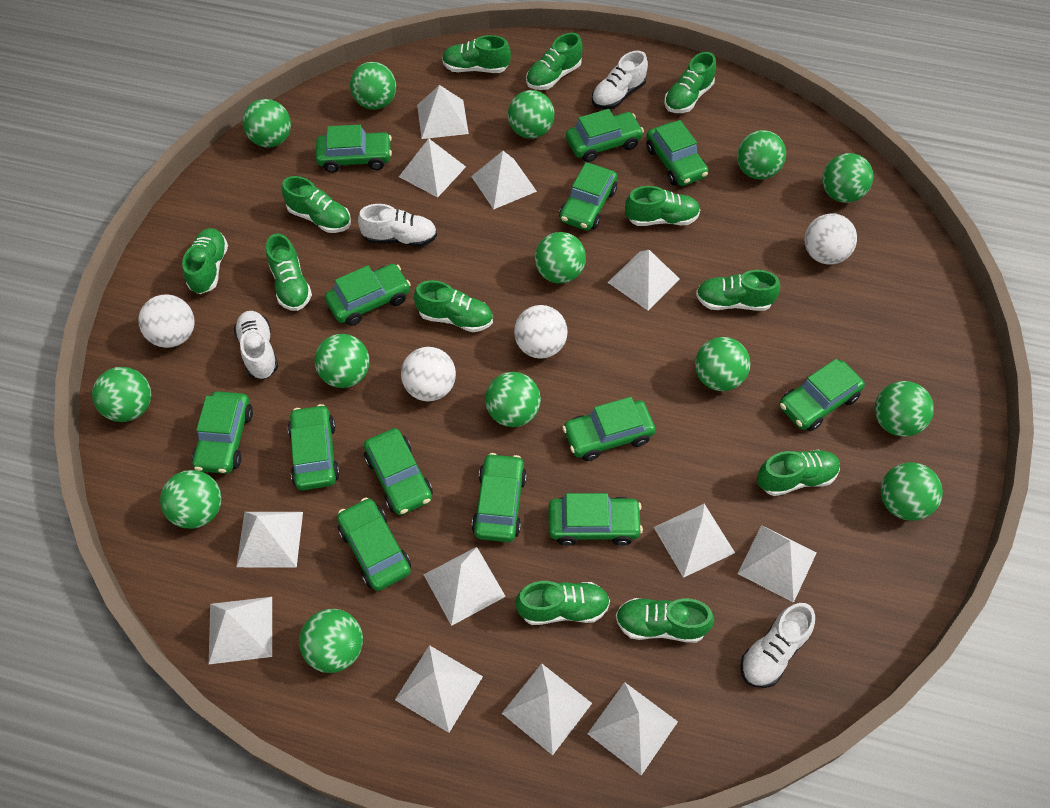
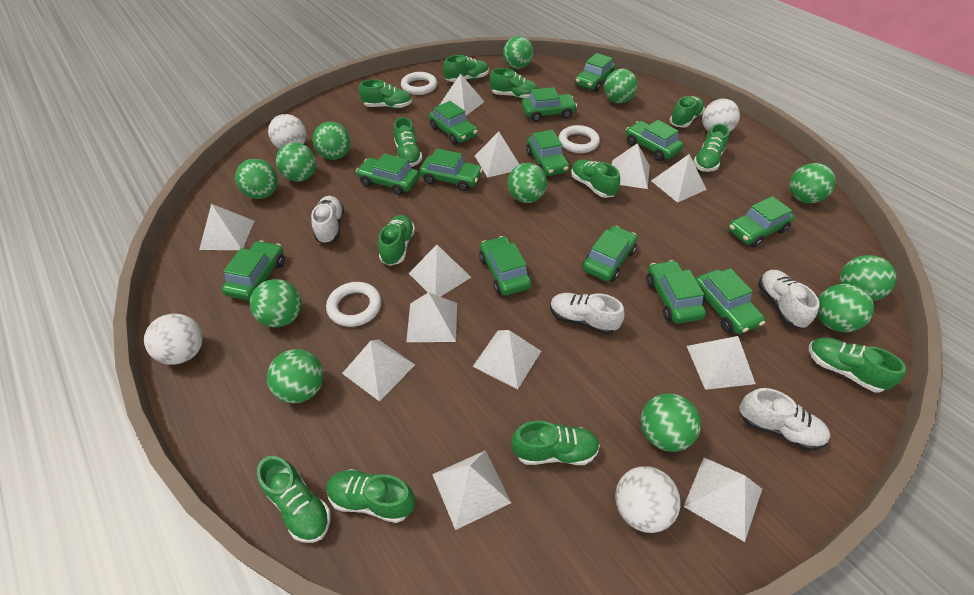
green ball: [92,367,151,422] [160,470,222,529] [242,99,291,148] [299,609,363,673] [315,334,370,388] [350,62,396,110] [485,372,541,427] [508,90,555,139] [535,232,586,283] [695,337,750,391] [737,130,786,180] [822,153,873,203] [875,381,934,437] [880,462,943,521] = 14 -> [235,159,278,199] [250,279,302,327] [267,349,324,403] [276,142,316,182] [313,122,351,160] [503,36,533,69] [508,163,547,203] [604,68,638,103] [641,393,701,452] [789,163,836,203] [817,284,874,332] [840,255,897,301] = 12
white ring: none = 0 -> [326,282,381,327] [401,72,437,95] [559,125,600,153] = 3

